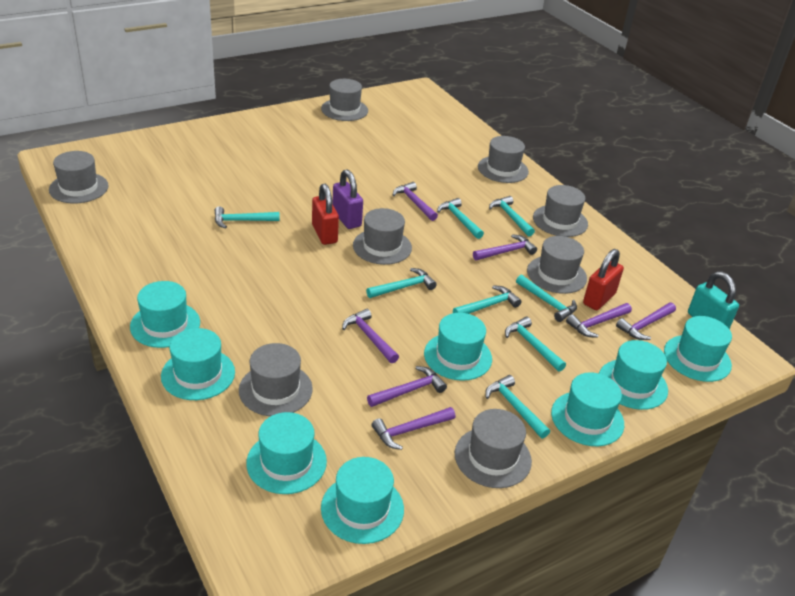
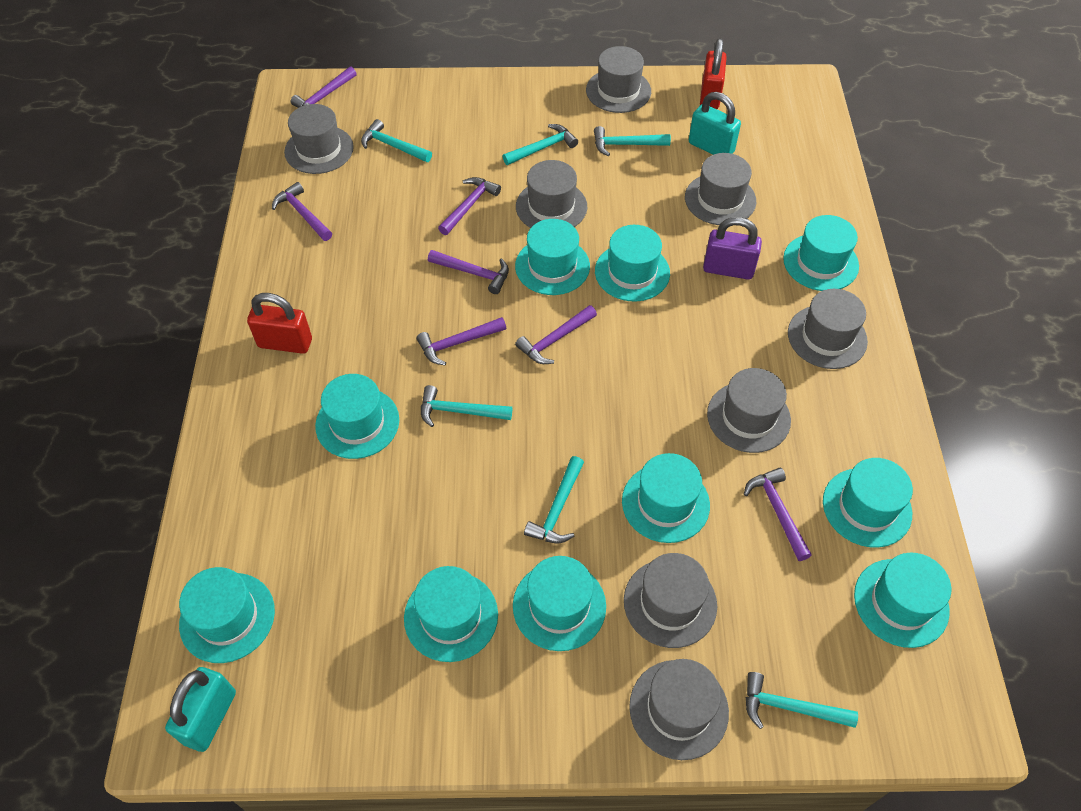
turquoise hammer: [215,206,280,229] [366,268,437,298] [437,198,484,239] [453,285,522,314] [485,375,550,439] [489,196,535,236] [505,317,566,372] [516,275,577,322] = 8 -> [361,119,432,162] [421,385,512,427] [503,124,578,165] [524,456,584,543] [594,126,671,156] [746,672,858,729] = 6
turquoise hat: [130,281,200,348] [161,328,235,400] [246,412,327,494] [321,457,404,544] [424,313,492,381] [551,372,624,446] [599,340,668,410] [664,316,732,382] = 8 -> [179,567,275,663] [315,374,399,459] [404,566,498,662] [513,556,606,651] [515,219,590,295] [595,225,670,301] [622,453,710,543] [783,215,859,291] [823,458,913,548] [854,553,951,648] = 10
turquoise padlock: [688,272,739,329] = 1 -> [165,667,236,752] [689,92,741,155] = 2

